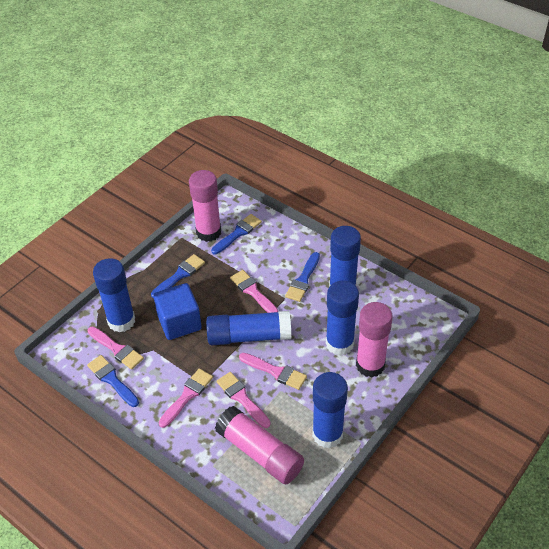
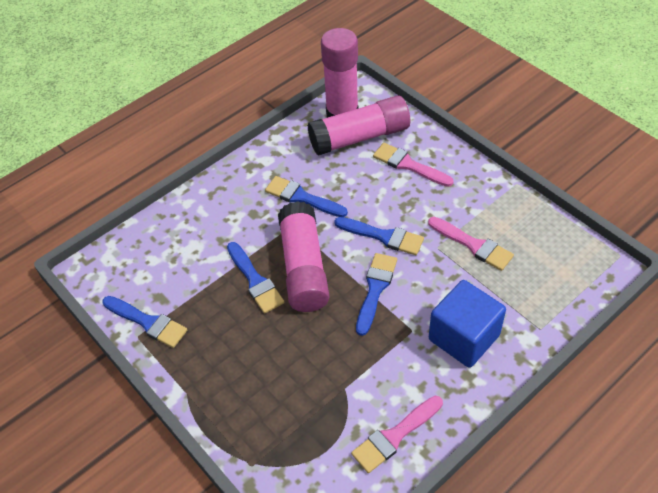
blue brush: [87,355,139,407] [151,254,205,298] [211,214,262,254] [285,252,320,302] = 4 -> [102,296,187,348] [227,242,284,314] [265,176,348,217] [334,217,424,255] [356,253,397,336] = 5
blue glue stick: [93,258,135,332] [206,311,291,345] [312,372,348,448] [326,280,359,356] [329,226,361,287] = 5 -> none = 0
pink brush: [88,327,144,370] [159,368,213,428] [216,372,271,428] [230,270,279,313] [239,353,307,390] = 5 -> [351,396,443,473] [373,143,453,187] [428,217,514,271] = 3

